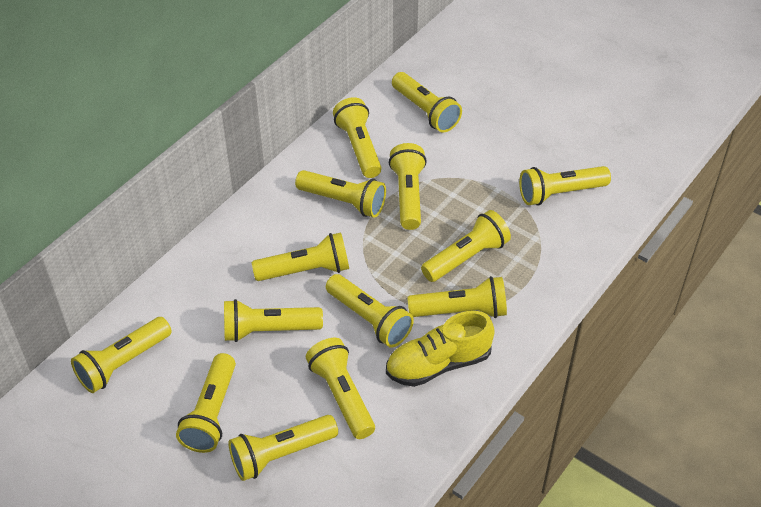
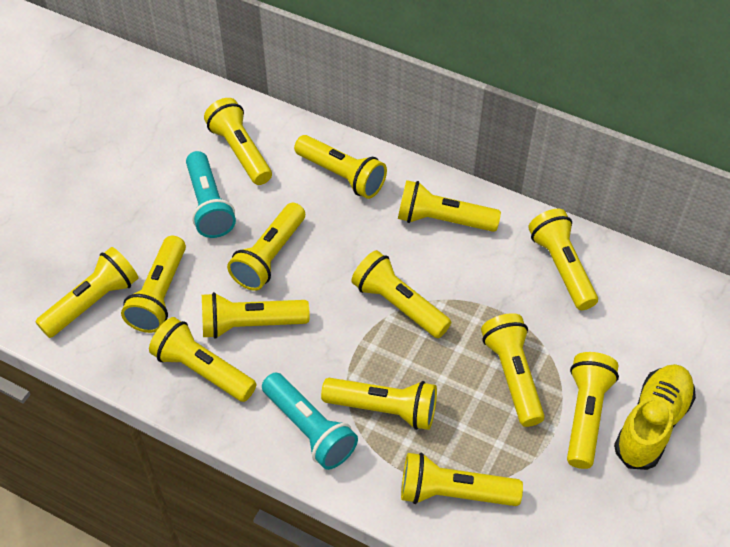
turquoise flashlight: none = 0 -> [186,151,236,238] [262,372,358,470] = 2

